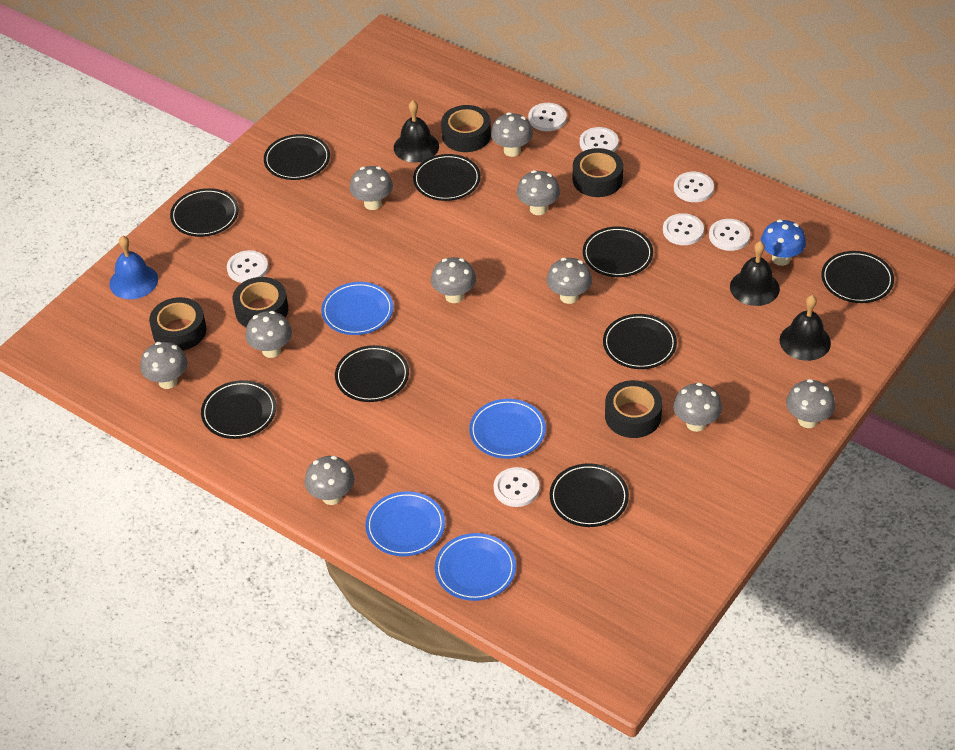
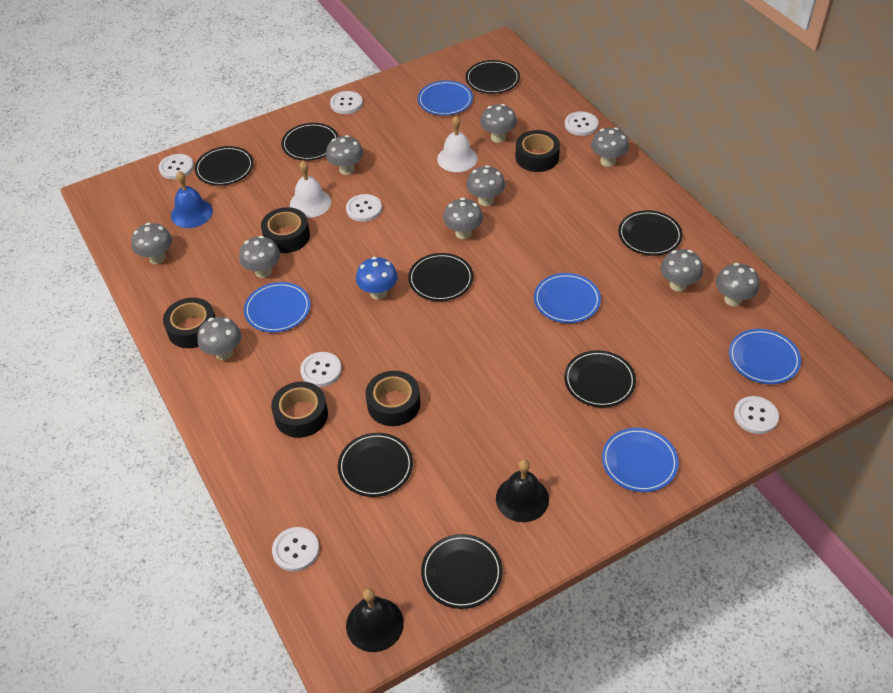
black bell: [394,101,439,163] [730,241,780,306] [779,295,831,361] = 3 -> [346,588,404,652] [496,459,549,522] = 2
black plate: [170,188,239,237] [201,380,276,439] [264,134,330,180] [335,345,409,402] [413,154,481,201] [550,463,629,527] [583,226,653,277] [603,314,677,369] [821,251,894,303] = 9 -> [195,146,253,186] [281,123,338,161] [338,433,413,497] [408,253,473,301] [421,534,503,609] [466,60,520,94] [564,350,636,407] [618,210,682,256] = 8
blue plate: [321,282,393,335] [366,491,445,556] [435,533,516,601] [469,399,546,459] = 4 -> [244,282,310,332] [418,81,473,116] [534,273,601,323] [602,428,679,492] [729,329,801,384] = 5
white bell: none = 0 -> [290,161,331,218] [437,116,477,172] = 2

